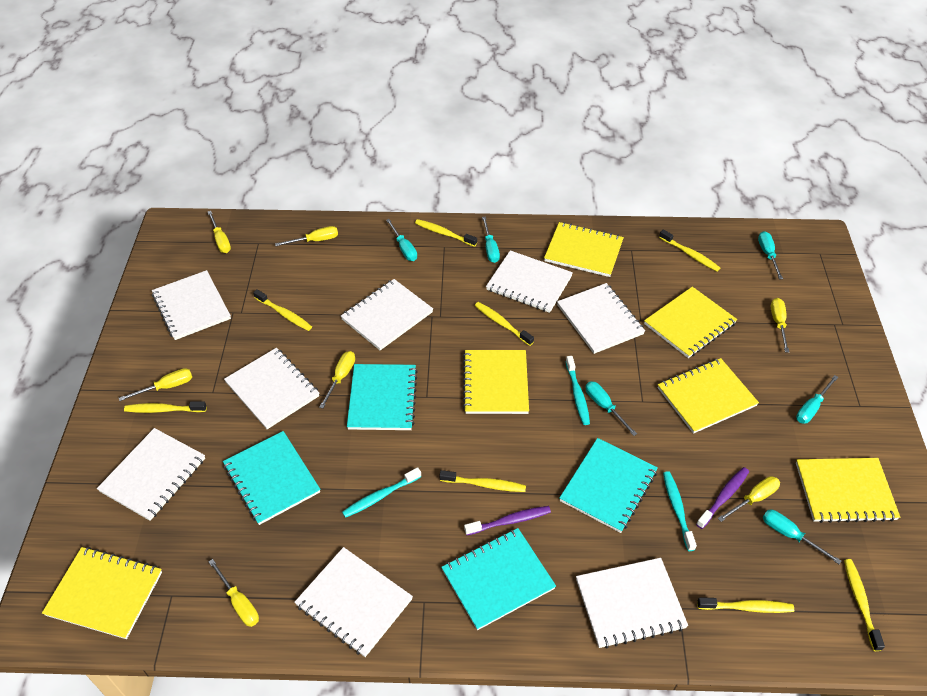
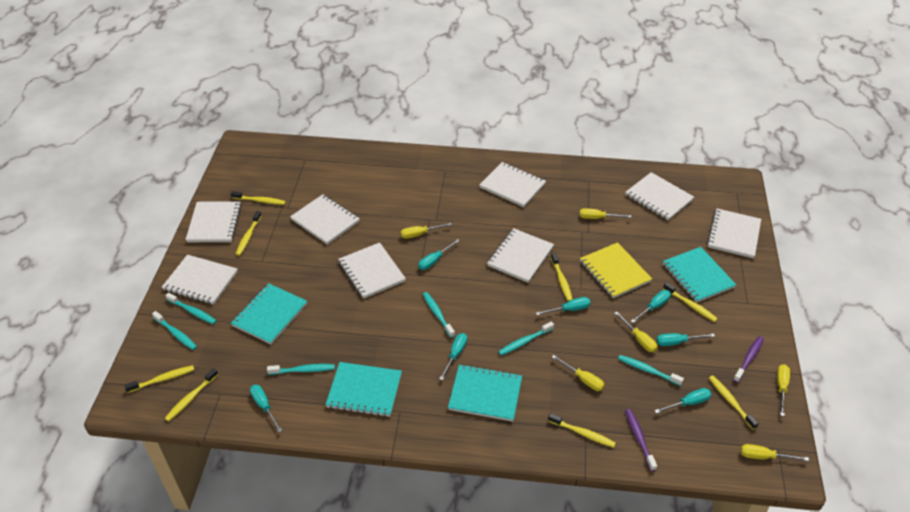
turquoise screwdriver: [386,219,417,261] [482,217,500,263] [586,381,637,436] [758,231,783,279] [763,510,841,564] [796,375,838,424] = 6 -> [250,385,282,432] [418,239,460,270] [439,333,467,380] [536,297,591,315] [631,290,671,323] [654,388,711,414] [657,333,715,346] = 7
turquoise toothbrush: [342,467,421,518] [565,356,590,425] [663,471,697,551] = 3 -> [152,311,197,350] [165,293,217,324] [267,364,335,375] [423,292,455,338] [498,321,554,355] [618,355,684,386] = 6
yellow notebook: [42,547,162,639] [463,350,529,414] [544,222,624,277] [644,287,737,358] [658,358,759,434] [796,458,900,523] = 6 -> [580,242,652,298] = 1
yellow screwdriver: [119,368,192,401] [208,211,231,253] [209,559,259,627] [275,226,338,246] [319,351,355,409] [718,476,780,522] [771,298,789,353] = 7 -> [401,223,452,239] [552,355,604,391] [580,208,631,219] [615,312,658,352] [741,444,809,461] [777,364,790,416] = 6

